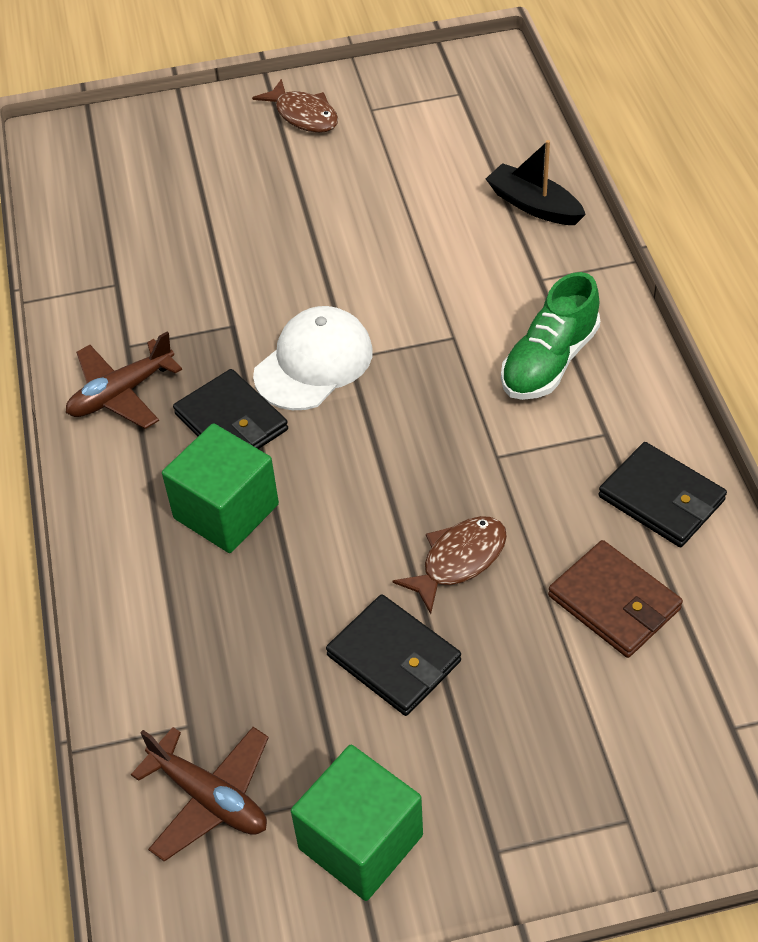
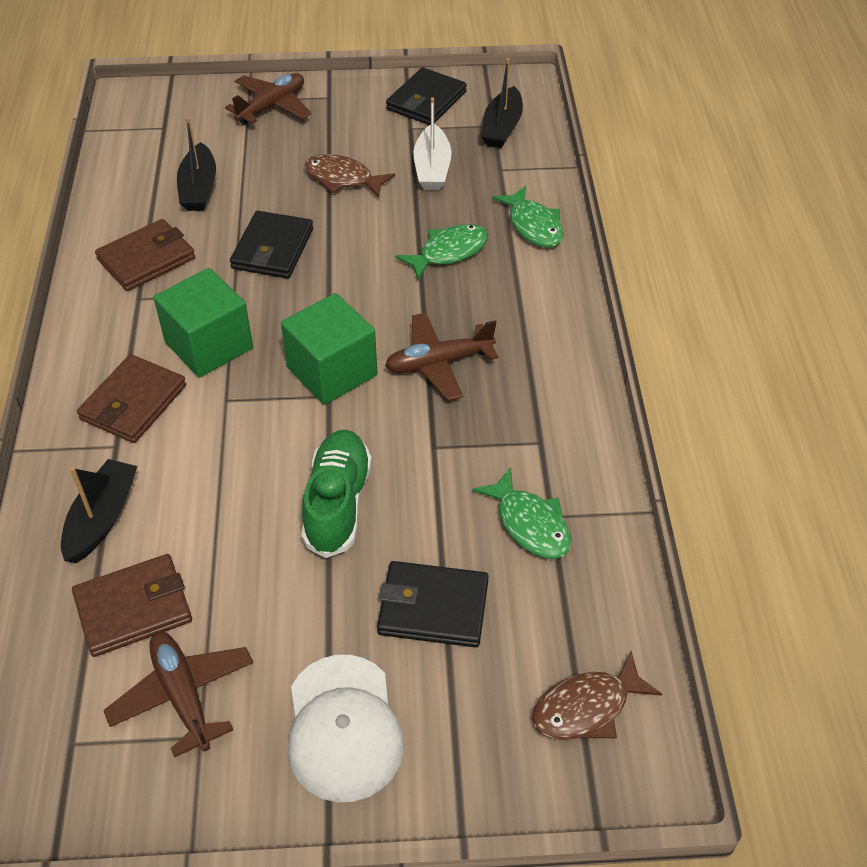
black boat: [486,140,586,225] = 1 -> [61,459,137,563] [177,117,216,211] [481,58,523,148] = 3
brown plane: [66,332,182,429] [131,727,269,861] = 2 -> [103,632,253,758] [225,73,311,125] [385,313,498,401] = 3
brown wallet: [548,540,683,658] = 1 -> [72,554,192,657] [77,354,186,443] [95,219,195,291] = 3
green fish: none = 0 -> [395,224,488,280] [472,468,572,559] [492,186,564,248] = 3
white boat: none = 0 -> [413,97,451,190] = 1

